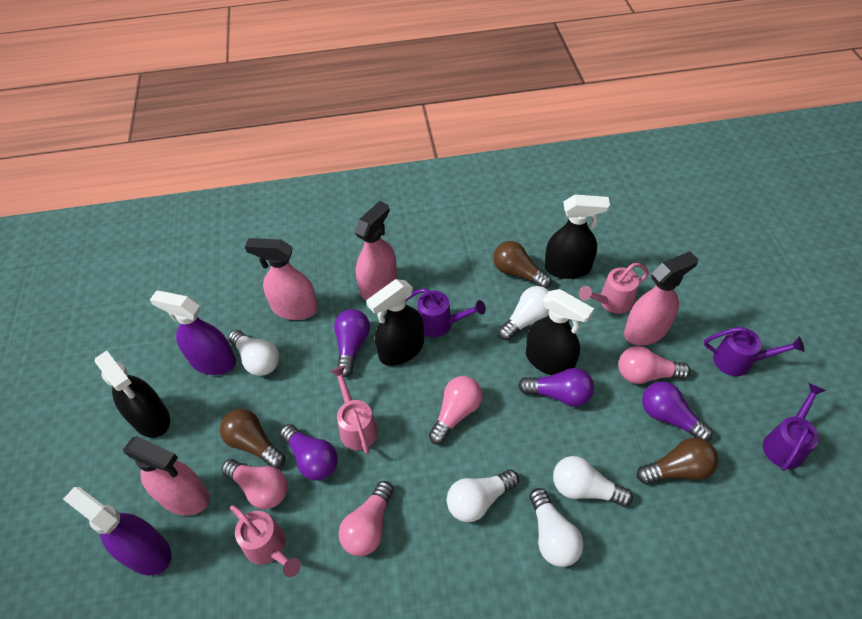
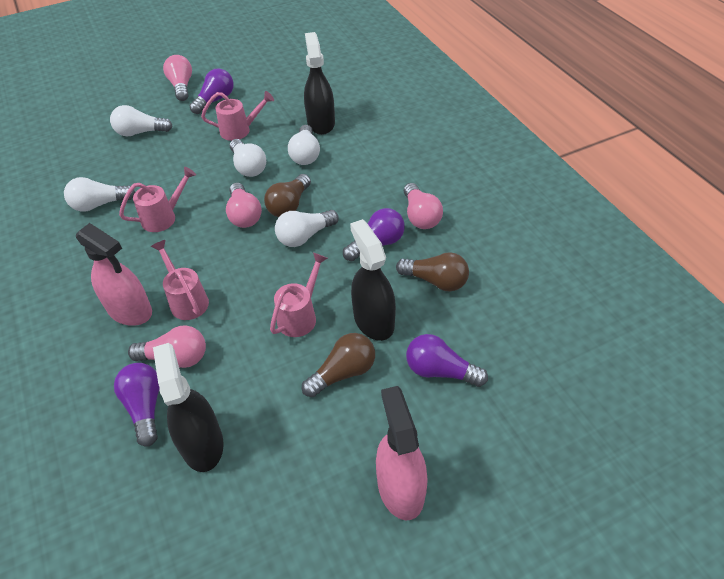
black spray bottle: [95,351,170,438] [366,279,424,366] [526,289,594,375] [544,195,610,279] = 4 -> [153,343,223,472] [304,32,335,135] [350,219,396,341] = 3
pink spray bottle: [123,436,210,516] [245,238,318,320] [354,201,397,300] [624,251,698,345] = 4 -> [76,223,152,326] [376,386,428,520] = 2
pink watering can: [230,505,301,577] [330,366,378,454] [579,263,649,314] = 3 -> [119,167,196,232] [151,240,209,320] [201,91,274,141] [270,253,328,337] = 4
purple spray bottle: [63,487,171,575] [150,291,236,375] = 2 -> none = 0
purple watering can: [406,288,486,337] [704,327,804,376] [763,383,826,471] = 3 -> none = 0

